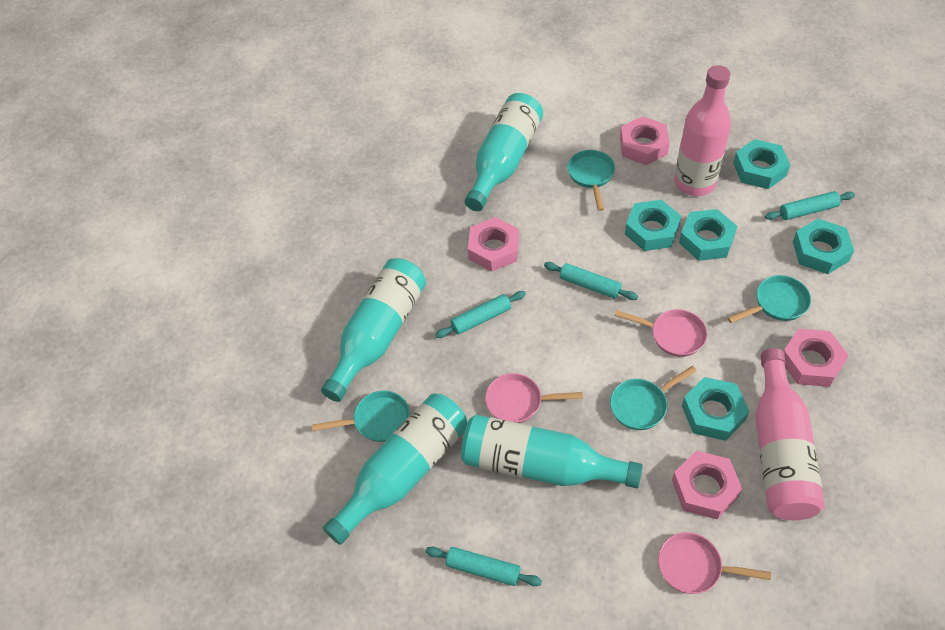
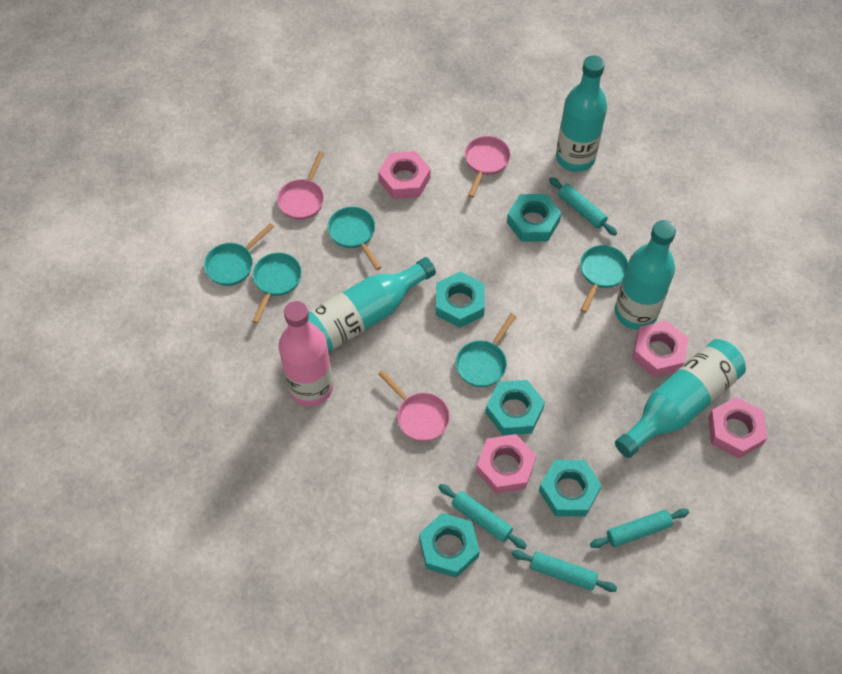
pink bottle: [674,65,731,196] [755,348,825,520] = 2 -> [278,301,333,406] = 1
turquoise pan: [312,391,410,442] [567,150,615,211] [610,366,697,430] [727,275,811,323] = 4 -> [204,223,274,286] [252,253,302,323] [327,207,381,270] [456,313,516,387] [580,245,628,313] = 5

